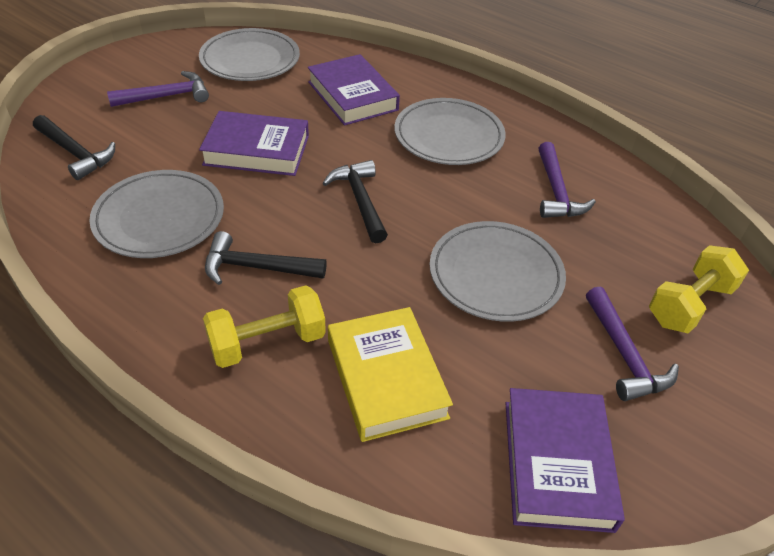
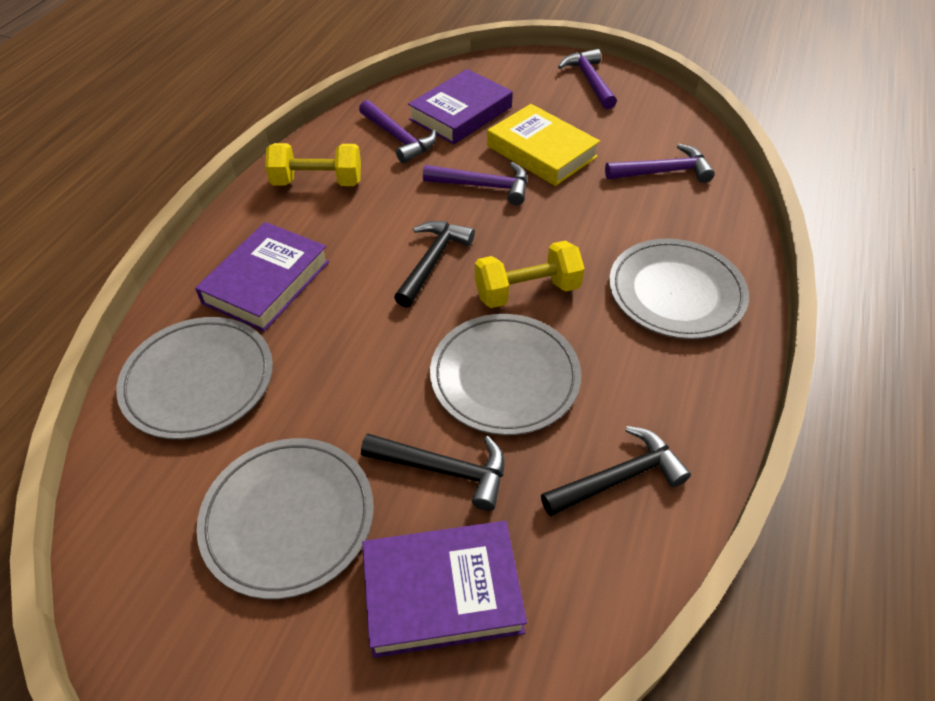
purple hammer: [107,71,209,107] [538,142,596,218] [586,287,679,401] = 3 -> [359,100,436,164] [423,162,527,205] [558,49,617,109] [605,144,715,183] = 4

